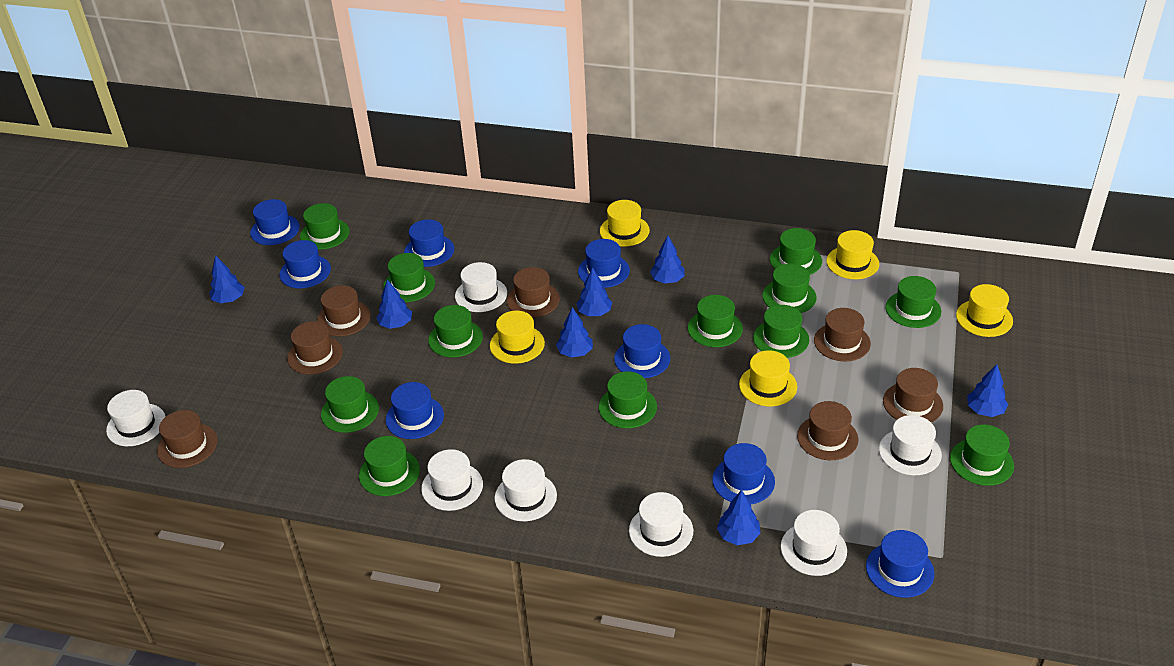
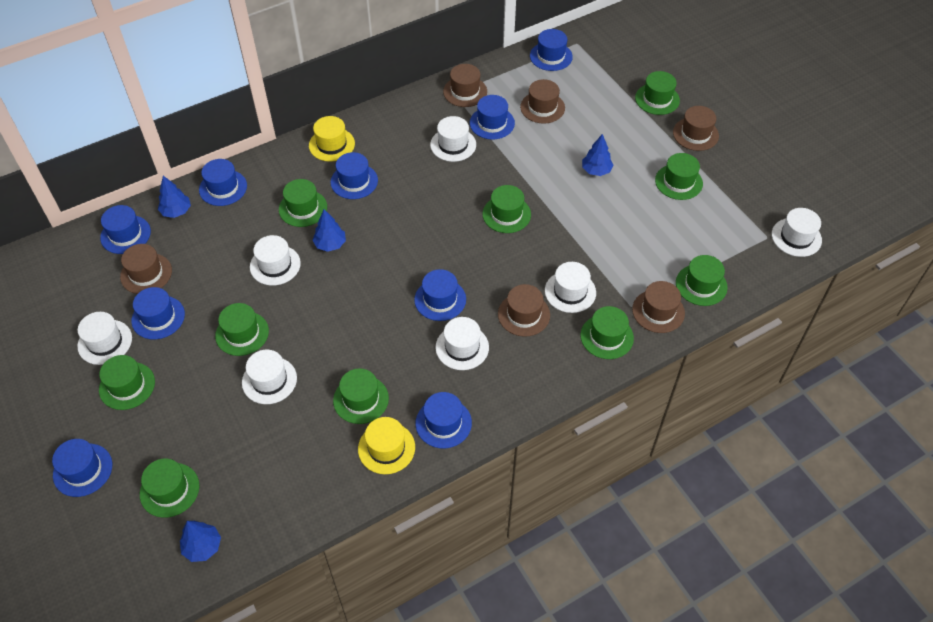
blue hat: [250,199,300,245] [279,240,331,289] [386,382,444,439] [404,219,454,267] [578,239,630,288] [614,324,670,378] [712,443,775,504] [866,530,934,598] = 8 -> [52,439,112,497] [100,205,151,254] [132,287,185,339] [199,159,247,206] [330,152,378,199] [414,269,466,321] [415,392,472,448] [470,95,515,139] [530,29,573,71] = 9
blue tree: [209,255,245,303] [376,280,412,329] [556,307,593,358] [576,267,612,316] [650,236,685,284] [717,490,761,545] [967,364,1008,417] = 7 -> [158,176,191,218] [180,521,221,562] [312,209,346,252] [582,134,613,176] = 4
brown hat: [157,410,218,468] [287,321,343,374] [317,285,370,336] [507,267,560,318] [797,401,858,460] [814,308,871,361] [883,368,943,423] = 7 -> [120,244,172,294] [443,64,487,107] [498,284,550,336] [520,79,565,124] [632,281,685,333] [673,106,719,151] = 6
green hat: [300,203,349,250] [321,376,379,433] [359,436,420,496] [383,253,435,302] [428,305,483,357] [599,371,657,428] [688,295,743,347] [753,305,809,358] [762,264,816,313] [770,228,822,275] [885,276,941,328] [950,424,1014,486] = 12 -> [99,355,155,410] [140,458,199,518] [215,303,269,356] [279,179,327,227] [333,368,389,424] [482,185,531,233] [580,306,634,359] [635,71,680,115] [655,153,703,200] [676,255,728,306] = 10
yellow hat: [490,311,545,364] [600,200,650,247] [739,350,797,406] [826,230,879,279] [956,284,1013,337] = 5 -> [309,116,355,162] [358,417,415,474] = 2

